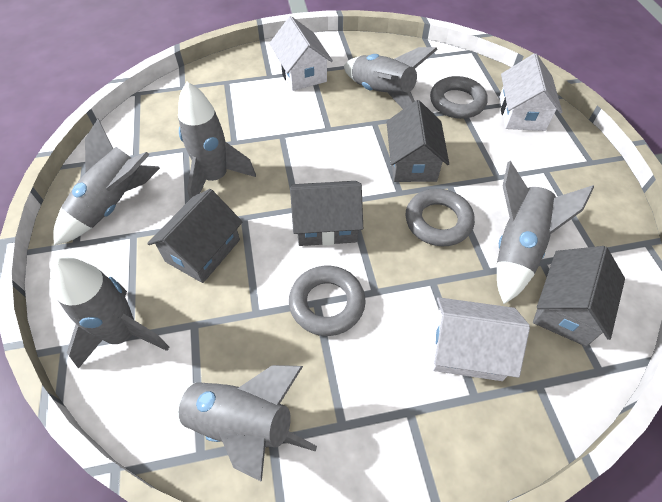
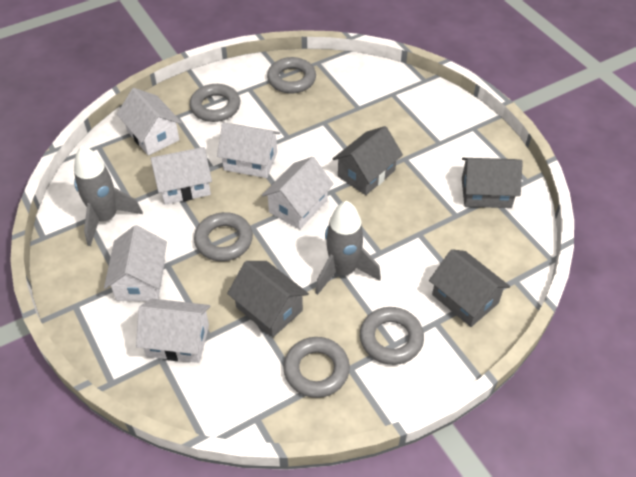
grey ring: [289,266,365,336] [406,189,475,246] [430,76,488,119] = 3 -> [190,84,240,122] [194,212,253,261] [267,57,316,94] [283,337,350,398] [360,307,424,365] = 5
grey rocket: [50,257,169,369] [53,119,160,245] [161,365,317,482] [178,82,256,199] [344,47,438,109] [497,161,594,304] = 6 -> [74,146,143,246] [315,201,381,295] = 2
white house: [269,16,333,91] [433,297,530,381] [499,53,563,131] = 3 -> [104,225,167,301] [117,88,182,156] [136,299,211,363] [151,147,212,205] [217,123,280,178] [262,157,334,230] = 6

